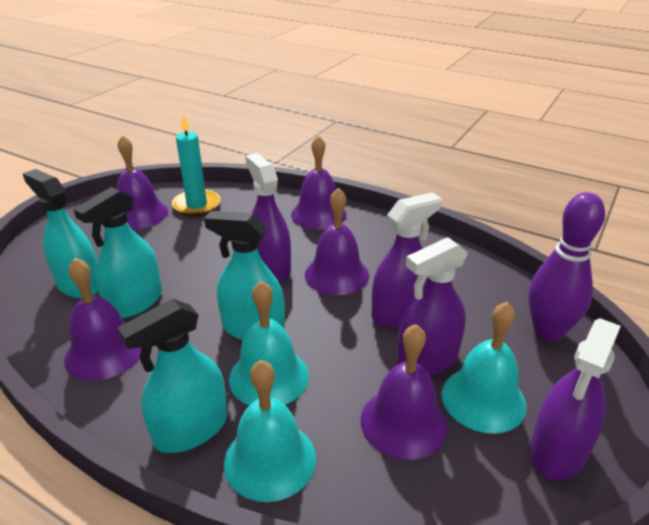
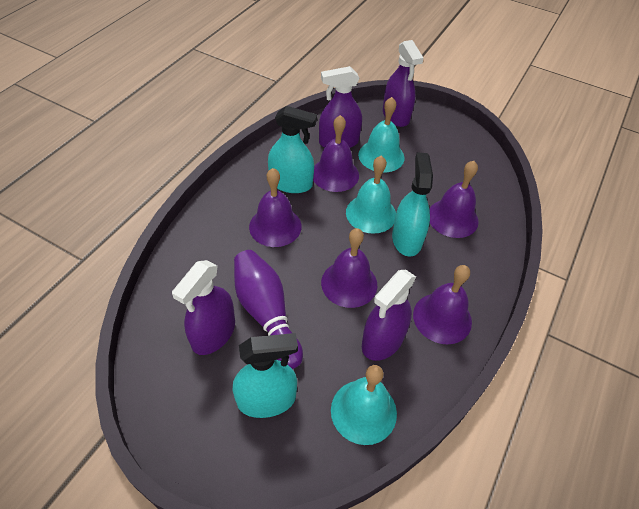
turquoise candle: [172,114,221,216] = 1 -> none = 0
turquoise spray bottle: [22,169,98,299] [74,187,162,318] [117,299,227,453] [204,211,285,340] = 4 -> [232,333,298,418] [268,106,317,193] [392,153,433,257] = 3

